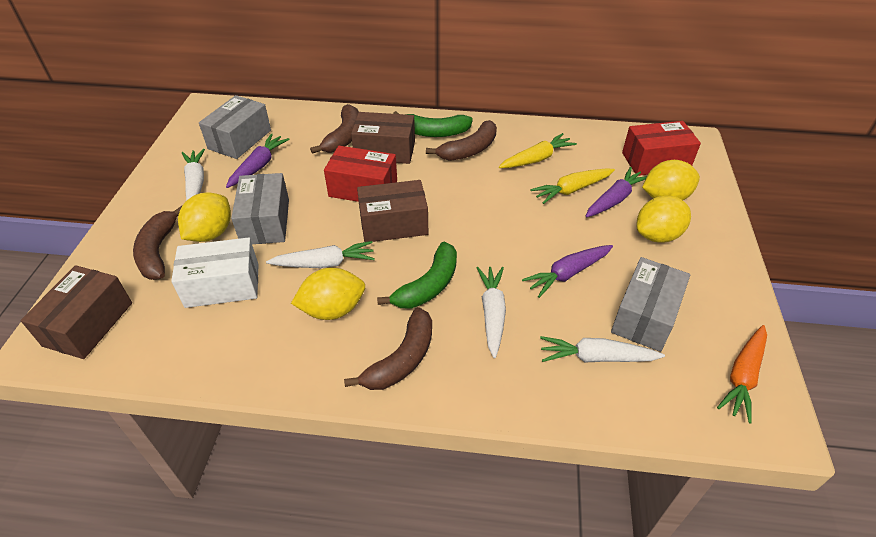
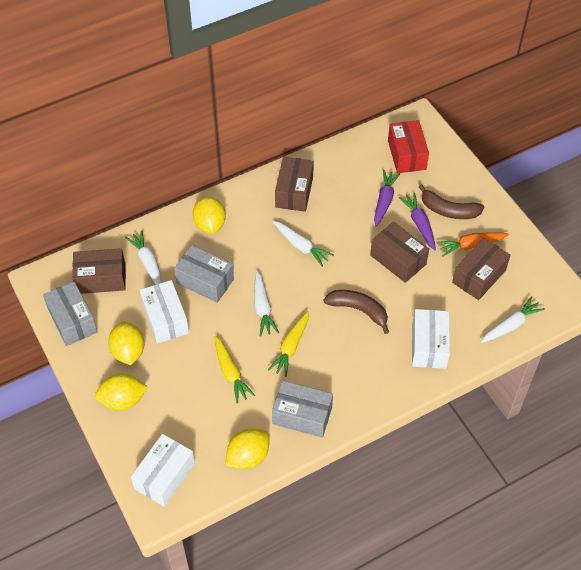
brown banana: [133,206,182,280] [310,104,359,154] [344,307,432,390] [426,120,497,161] = 4 -> [323,290,389,334] [418,184,484,219] = 2
brown box: [21,265,132,359] [351,112,415,164] [357,180,428,242] = 3 -> [72,248,126,294] [275,157,314,212] [370,222,429,283] [452,238,511,300] = 4
green banana: [377,242,457,309] [393,111,473,137] = 2 -> none = 0
purple carrot: [226,134,290,188] [522,245,613,298] [586,167,647,217] = 3 -> [374,170,400,226] [398,192,436,250] = 2
red box: [324,146,397,202] [622,121,701,176] = 2 -> [388,120,429,173] = 1
white box: [171,237,259,308] = 1 -> [131,434,195,507] [140,280,189,344] [412,309,450,369] = 3

